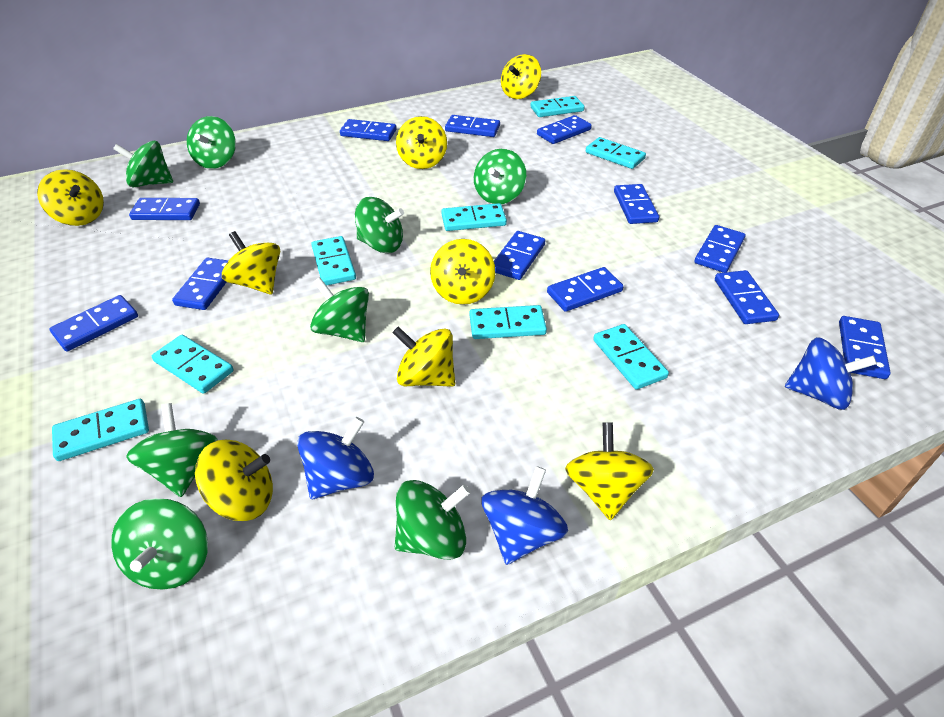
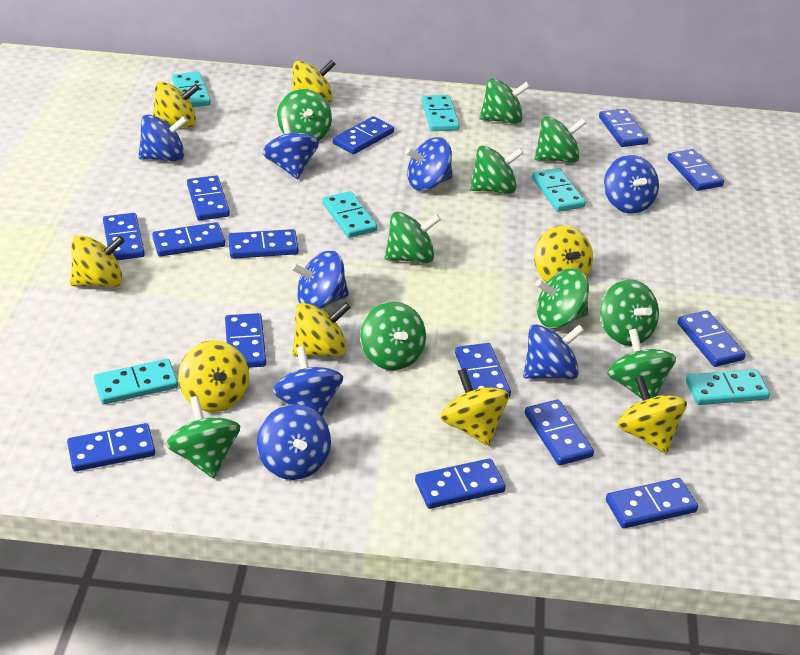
blue domino: [49,295,138,352] [129,198,200,220] [172,258,228,310] [340,119,397,141] [445,115,500,137] [494,231,545,280] [537,115,592,144] [547,267,624,312] [614,184,659,224] [694,225,746,273] [715,270,779,324] [839,316,891,379] = 12 -> [67,423,155,472] [103,213,145,260] [152,222,225,256] [187,176,230,220] [225,313,266,368] [228,229,299,259] [333,116,394,154] [415,458,506,509] [455,343,511,397] [525,400,594,465] [599,109,648,147] [606,478,698,528] [667,149,724,191] [677,310,746,367] = 14
blue spinning top: [297,417,374,499] [481,466,568,565] [785,337,877,410] = 3 -> [138,114,188,162] [257,404,331,480] [263,118,319,179] [273,346,343,416] [291,251,349,309] [405,137,453,191] [523,324,585,379] [604,155,659,214] = 8
green spinning top: [111,498,208,590] [113,141,173,187] [126,403,218,497] [187,116,236,169] [310,277,369,342] [355,197,404,253] [395,480,471,560] [474,149,526,204] = 8 -> [166,396,240,478] [277,89,332,141] [360,302,426,370] [384,212,441,263] [470,146,523,194] [479,78,530,124] [534,116,586,163] [535,268,589,328] [600,279,659,346] [607,329,676,399] = 10
turquoise domino: [52,399,149,461] [152,335,234,394] [311,236,356,286] [441,203,507,231] [469,305,547,339] [530,96,584,117] [586,137,646,169] [593,324,669,390] = 8 -> [94,359,178,405] [172,72,211,107] [323,191,377,238] [422,95,460,131] [532,168,586,212] [686,369,770,405] = 6

